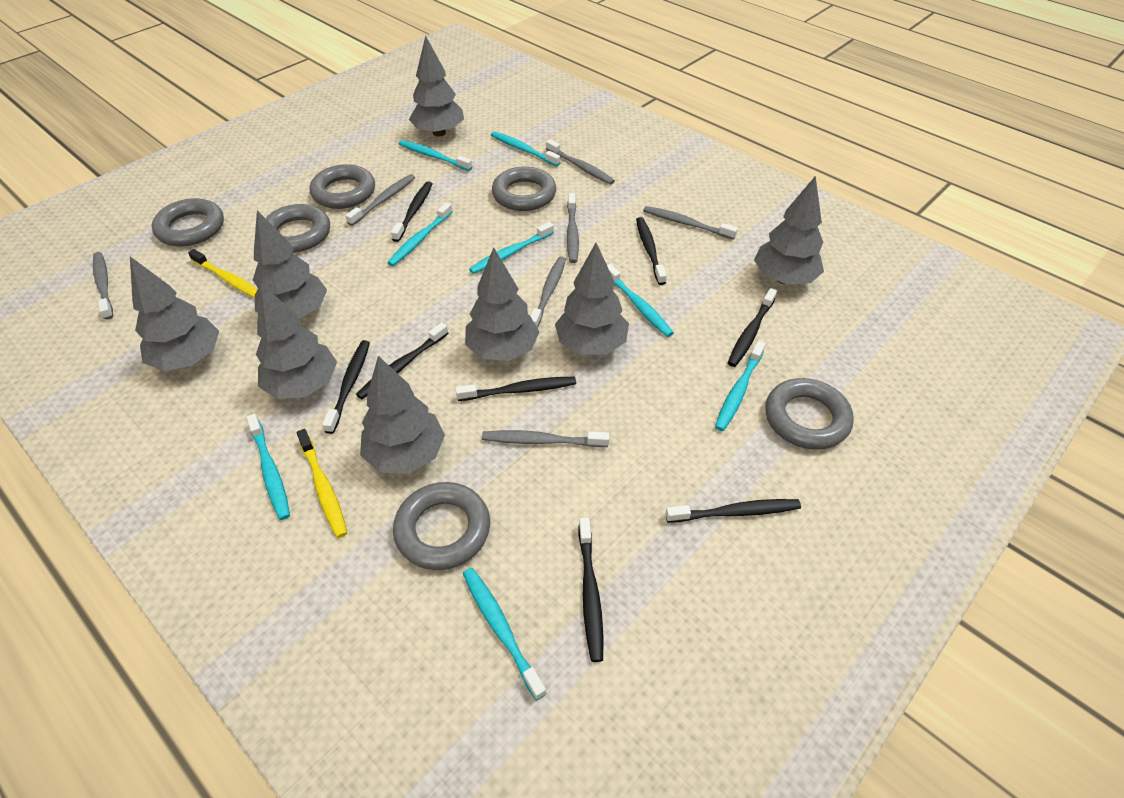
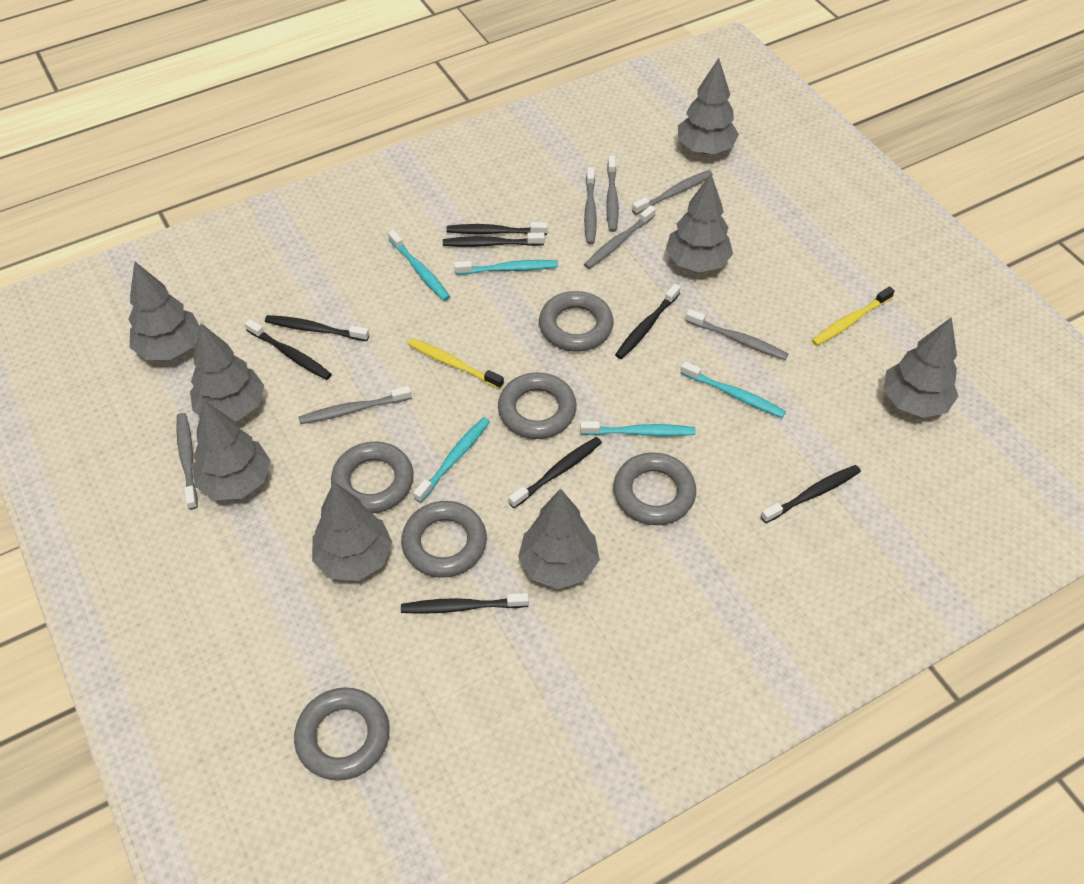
turquoise toothbrush: [246,414,290,520] [387,202,453,266] [399,140,472,171] [463,568,547,700] [469,222,554,274] [491,131,560,167] [607,264,674,337] [715,341,766,431] = 8 -> [388,230,450,301] [413,417,490,503] [454,260,558,275] [580,421,696,436] [681,361,786,418] = 5

